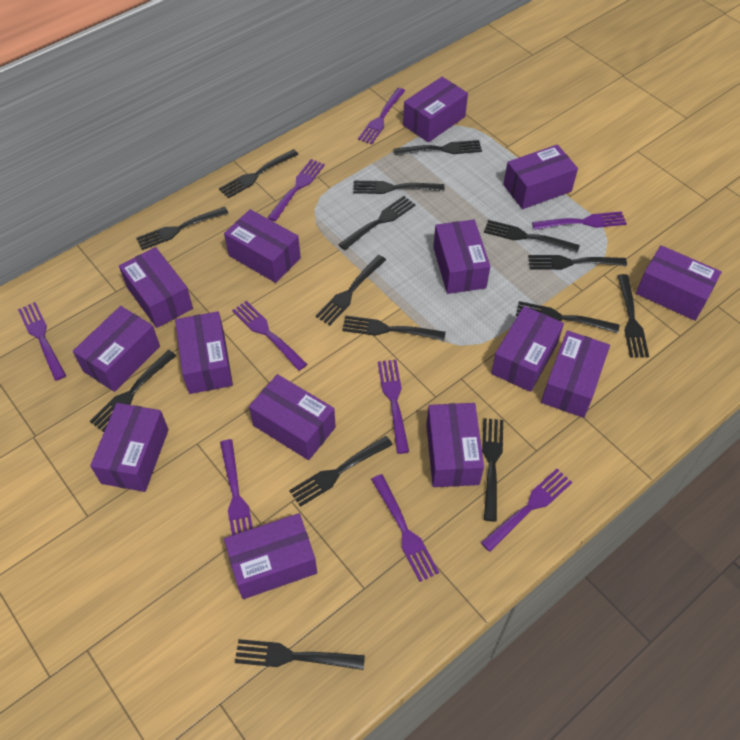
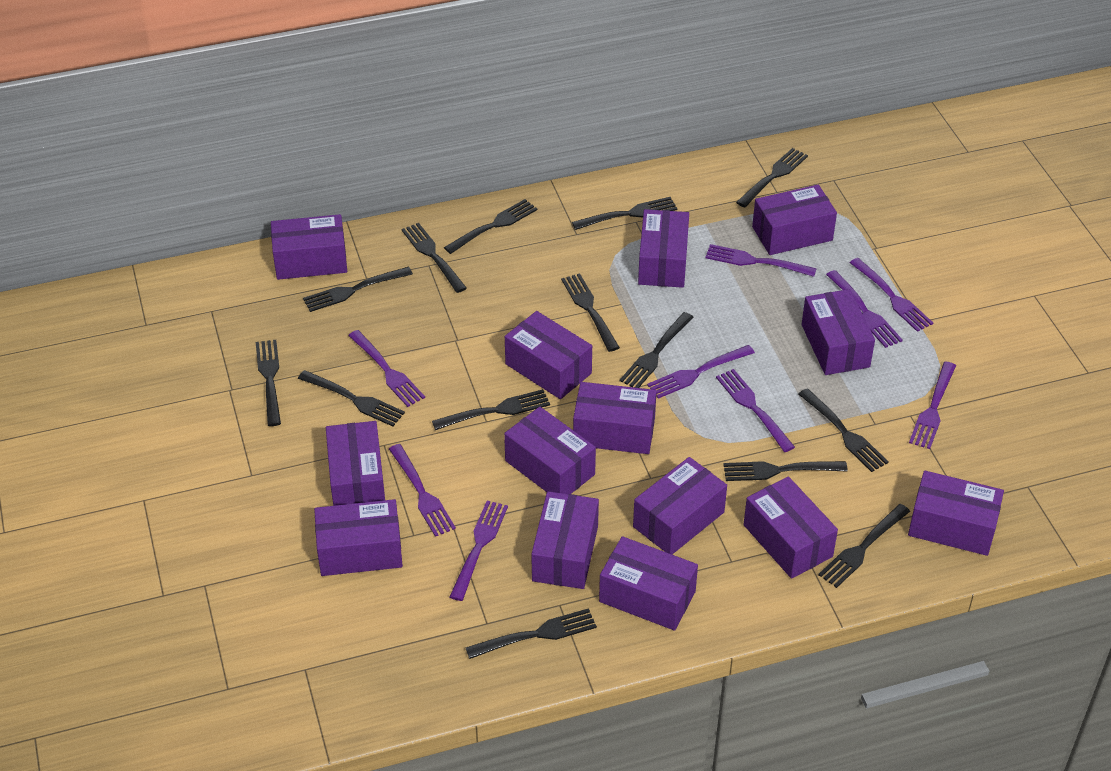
black fork: [89,350,176,432] [136,207,229,250] [219,149,299,198] [235,639,365,670] [289,436,393,507] [316,255,386,325] [338,196,416,250] [342,316,446,341] [353,181,444,194] [394,140,482,155] [482,418,503,521] [484,220,580,253] [516,301,619,333] [528,255,627,270] [617,274,649,358] = 15 -> [256,340,281,426] [298,370,405,426] [303,267,413,312] [401,223,467,293] [432,389,550,430] [444,199,537,254] [465,608,597,659] [561,273,620,352] [572,197,678,230] [620,312,694,388] [723,461,848,481] [736,148,808,208] [798,388,889,472] [818,504,910,588] = 14

